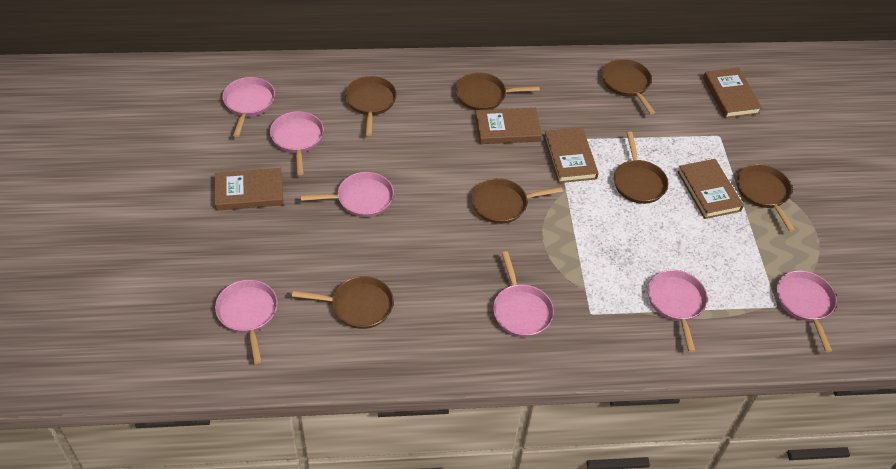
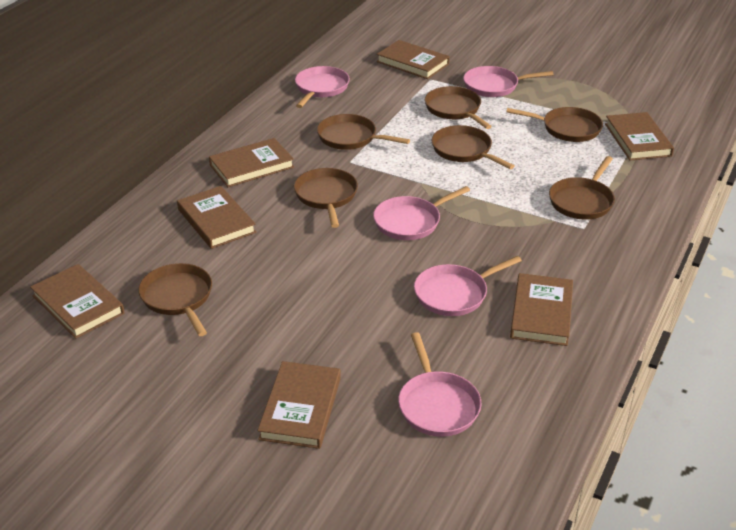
brown book: [215,168,284,211] [475,108,542,144] [544,128,599,183] [677,159,744,219] [703,68,762,118] = 5 -> [30,264,125,339] [177,186,256,249] [209,138,294,187] [257,361,341,449] [377,40,450,79] [510,273,573,346] [605,112,674,160] = 7
pink pan: [215,280,278,364] [222,77,275,137] [270,111,324,175] [300,172,394,217] [493,251,554,337] [648,270,708,352] [777,270,837,353] = 7 -> [295,66,350,108] [373,186,470,240] [398,332,482,437] [414,256,522,316] [463,66,554,97] = 5

